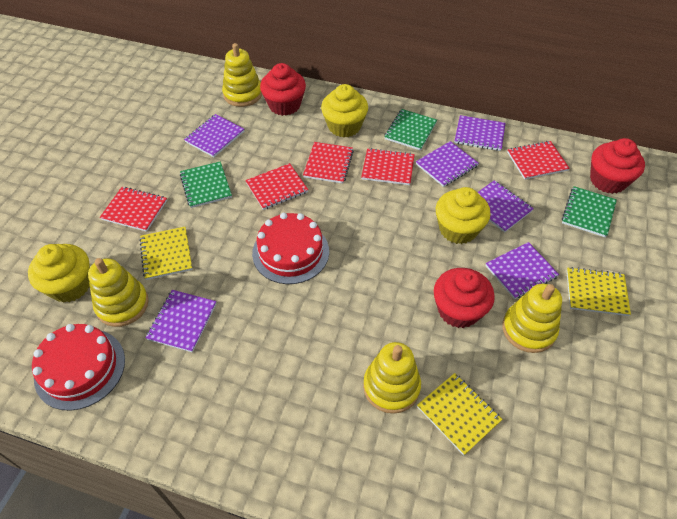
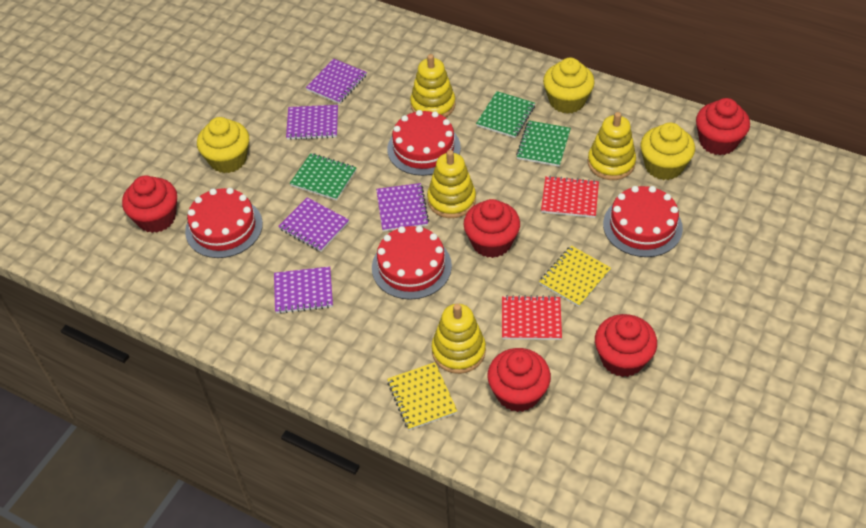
purple notebook: [146,290,216,352] [184,114,244,157] [416,141,479,187] [454,115,505,151] [477,180,534,232] [485,242,559,299] = 6 -> [274,266,333,314] [278,197,349,252] [286,105,338,140] [306,59,367,104] [376,183,429,232] = 5
red cake: [32,324,125,411] [252,213,329,284] = 2 -> [185,188,263,258] [372,226,452,300] [387,110,461,176] [603,186,683,257] = 4
red cupcake: [260,63,306,116] [434,268,495,328] [590,138,645,194] = 3 -> [122,175,177,233] [463,199,520,258] [487,348,551,412] [595,314,657,377] [696,98,750,155] = 5
red notebook: [100,187,167,232] [245,163,308,210] [303,142,354,183] [361,148,415,185] [507,141,570,180] = 5 -> [502,295,562,340] [541,176,599,218] = 2
yellow notebook: [139,227,192,280] [417,373,503,455] [567,267,631,316] = 3 -> [387,362,457,430] [539,246,611,307] = 2

